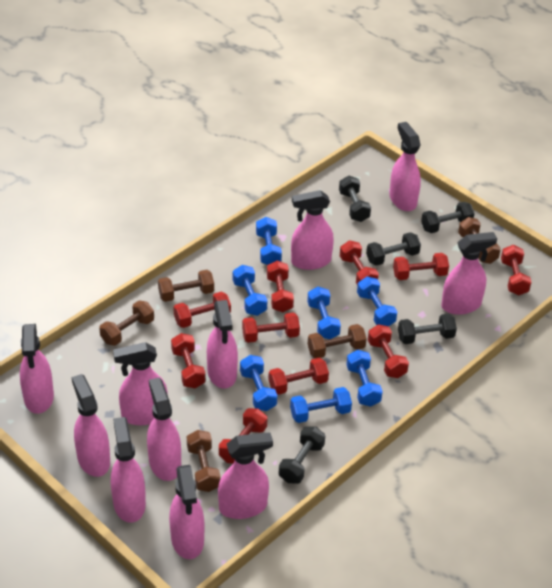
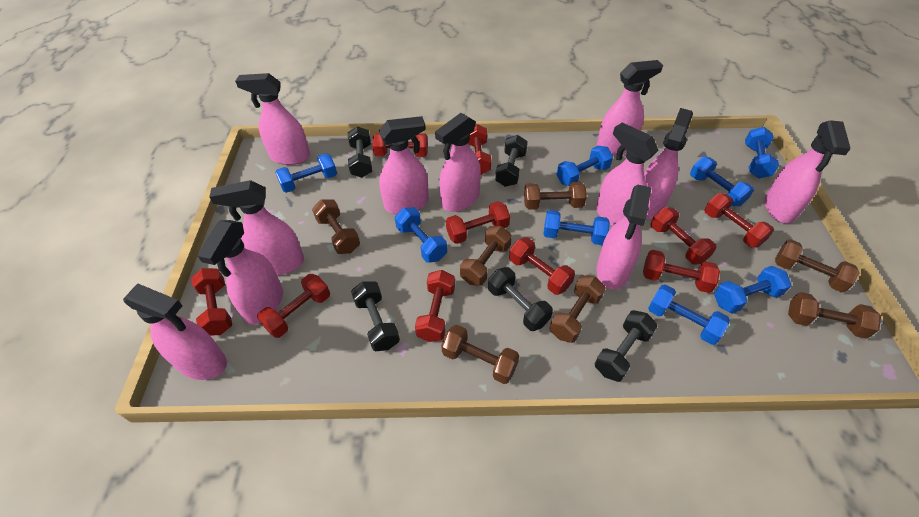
blue dumbbell: [233,265,268,316] [240,355,278,411] [256,217,282,265] [290,387,352,423] [307,287,341,339] [346,350,383,407] [357,277,397,326] = 7 -> [275,153,337,193] [395,207,447,263] [543,210,610,245] [556,146,613,186] [648,284,730,345] [690,157,754,206] [714,266,791,314] [745,127,779,178] = 8
brown dumbbell: [99,300,154,346] [158,270,214,302] [187,430,221,492] [308,324,367,358] [458,217,501,264] = 5 -> [312,199,360,254] [441,325,519,384] [460,226,512,286] [524,182,587,210] [549,275,605,343] [775,239,860,292] [788,292,881,339] = 7

